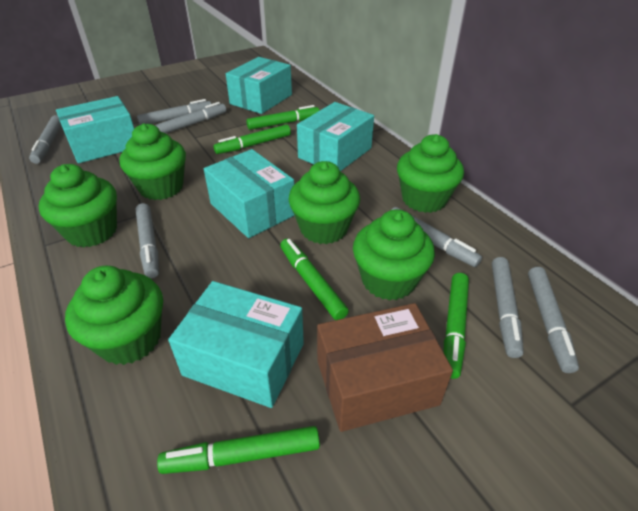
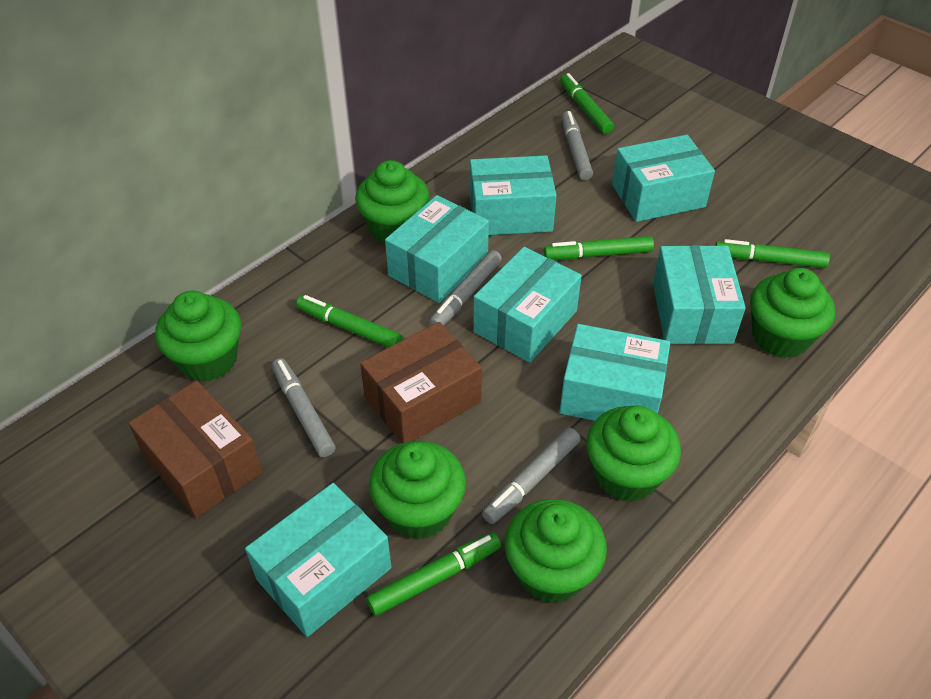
brown box: [317,303,453,432] = 1 -> [128,381,262,518] [360,322,482,443] = 2
grey marker: [29,115,62,164] [136,203,159,278] [137,99,212,125] [155,102,226,134] [392,207,482,267] [492,257,524,358] [528,267,579,373] = 7 -> [272,358,336,457] [429,250,502,326] [482,428,581,524] [562,111,593,180] = 4
turquoise box: [56,96,134,163] [168,281,304,408] [204,149,295,238] [226,57,292,114] [297,102,374,171] = 5 -> [245,483,391,637] [385,195,489,303] [470,155,557,235] [473,247,582,363] [560,324,670,421] [612,135,715,222] [653,245,746,344] = 7

